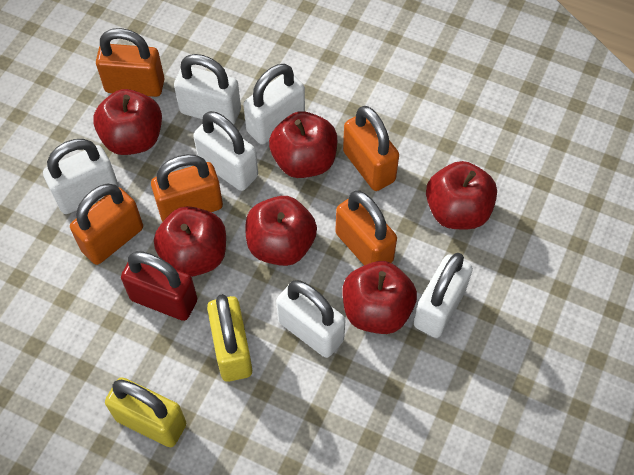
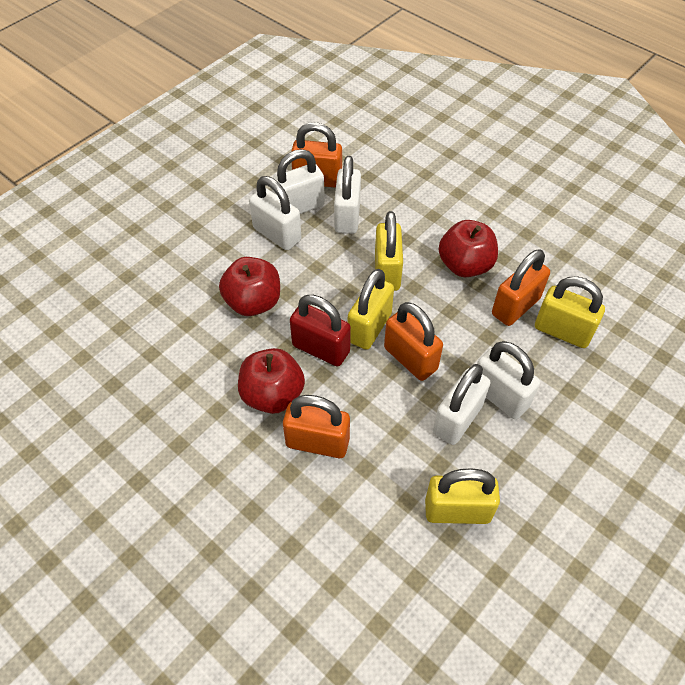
orange padlock: [70,184,143,265] [96,28,164,97] [151,154,223,222] [335,191,397,265] [343,106,399,191] = 5 -> [283,395,350,458] [291,122,342,188] [384,302,443,381] [492,249,550,326] = 4
red apple: [93,89,162,155] [154,206,226,277] [245,196,317,266] [269,111,337,178] [342,261,417,334] [426,161,497,229] = 6 -> [219,257,280,316] [238,348,305,414] [439,220,498,277] = 3
white padlock: [43,139,119,214] [174,54,241,125] [193,111,258,191] [243,64,305,145] [276,280,345,358] [414,253,473,338] = 6 -> [249,176,301,250] [271,149,325,214] [334,156,361,234] [433,364,490,445] [477,341,540,419] = 5
yellow padlock: [105,377,186,447] [207,294,252,382] = 2 -> [348,269,394,350] [375,211,403,291] [425,468,500,524] [535,276,605,348] = 4

